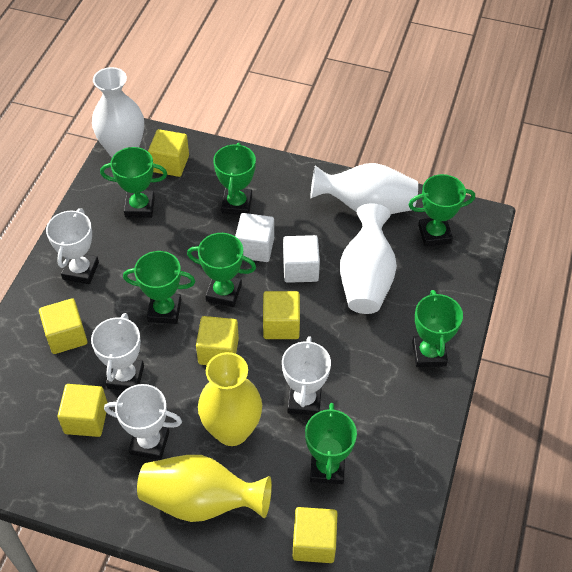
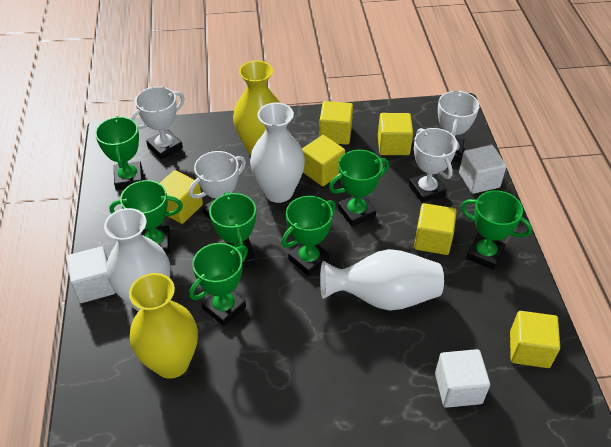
white cube: [235,213,274,262] [283,235,320,283] = 2 -> [66,246,116,303] [435,349,490,408] [459,145,507,194] = 3

